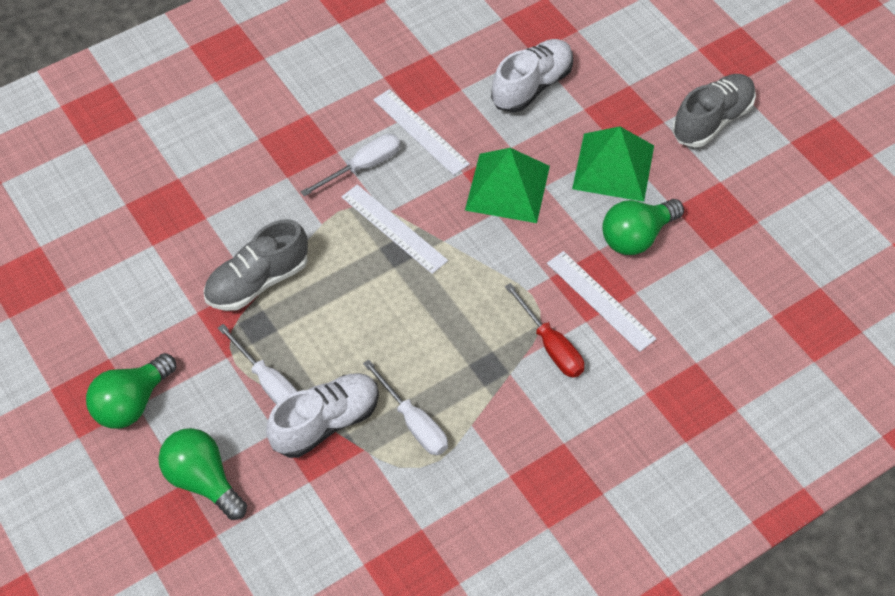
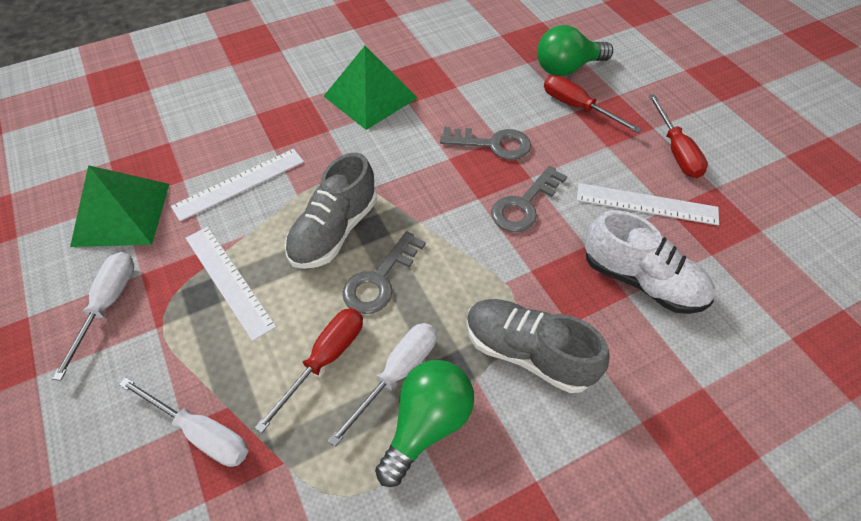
green light bulb: [86,353,176,429] [158,428,247,520] [602,199,684,255] = 3 -> [375,360,474,487] [537,25,613,76] = 2
grey key: none = 0 -> [342,231,426,314] [440,127,531,160] [491,166,567,232] = 3
red screwdriver: [505,283,584,378] = 1 -> [255,308,363,433] [544,75,642,133] [648,94,708,178] = 3
white shoe: [266,373,379,458] [491,39,573,112] = 2 -> [585,210,715,314] = 1

